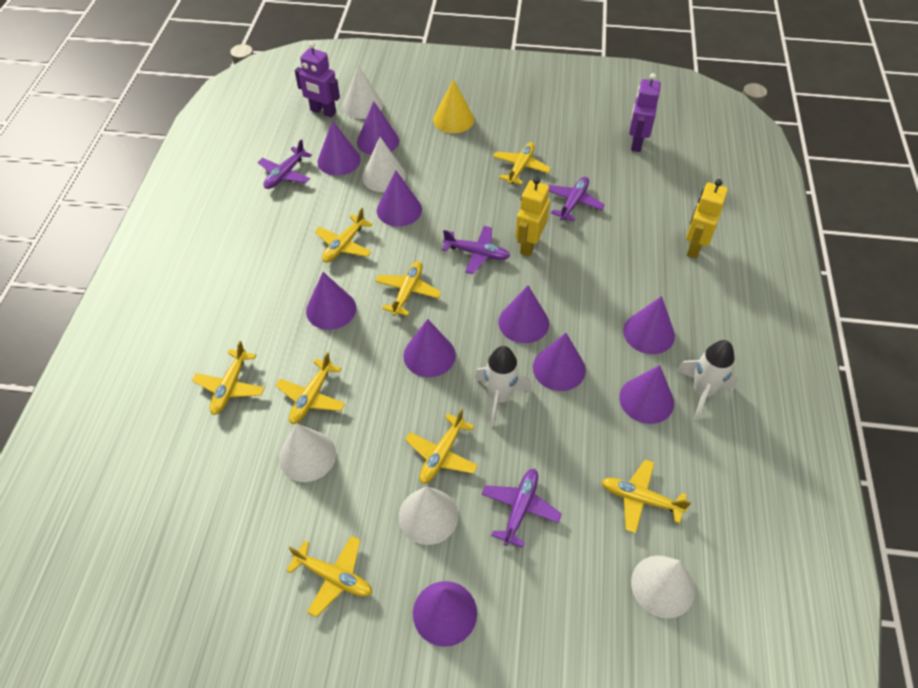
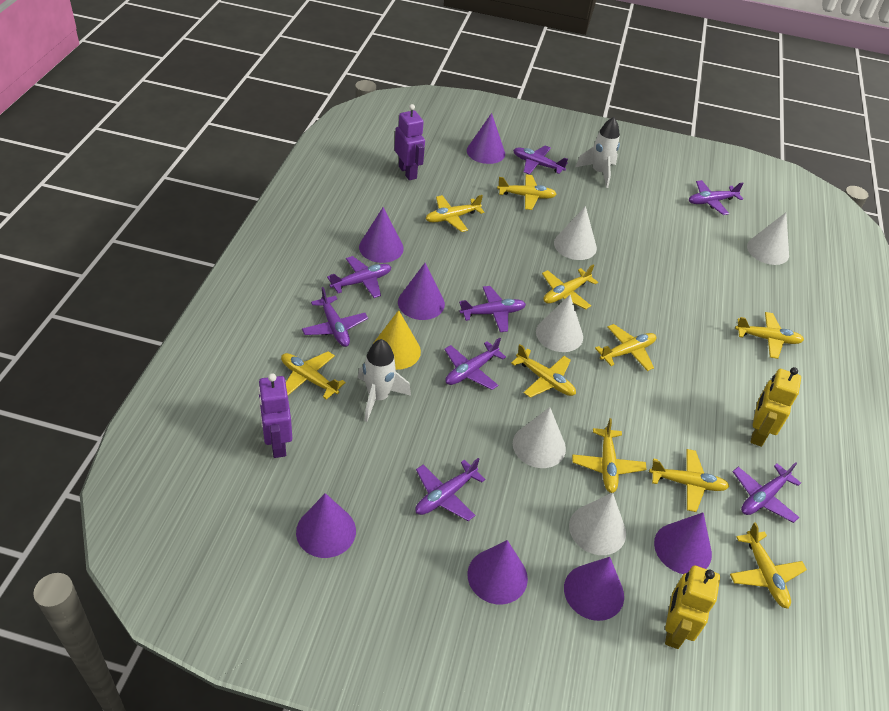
purple cone: [306,272,356,330] [317,120,361,176] [357,101,399,155] [377,171,422,227] [403,319,456,377] [413,581,477,647] [499,286,549,343] [533,333,586,391] [619,365,674,424] [623,296,675,354] = 10 -> [296,493,356,558] [359,207,404,263] [398,263,445,320] [467,113,505,164] [467,540,528,605] [564,557,624,621] [654,512,712,574] = 7
purple plane: [258,139,312,189] [442,226,510,274] [482,469,562,548] [549,177,605,222] = 4 -> [302,287,368,347] [327,256,391,298] [415,458,485,521] [444,338,506,390] [459,286,526,332] [513,146,568,175] [689,180,744,215] [732,462,801,523] = 8
yellow plane: [192,341,264,415] [275,352,345,424] [286,536,372,617] [315,208,373,263] [375,261,441,316] [405,409,478,484] [493,142,551,185] [601,460,691,533] = 8 -> [281,351,346,400] [426,195,484,232] [497,174,557,210] [511,344,576,398] [542,264,598,309] [572,418,647,493] [595,324,656,371] [649,449,730,512] [730,522,807,609] [735,312,804,359] = 10

